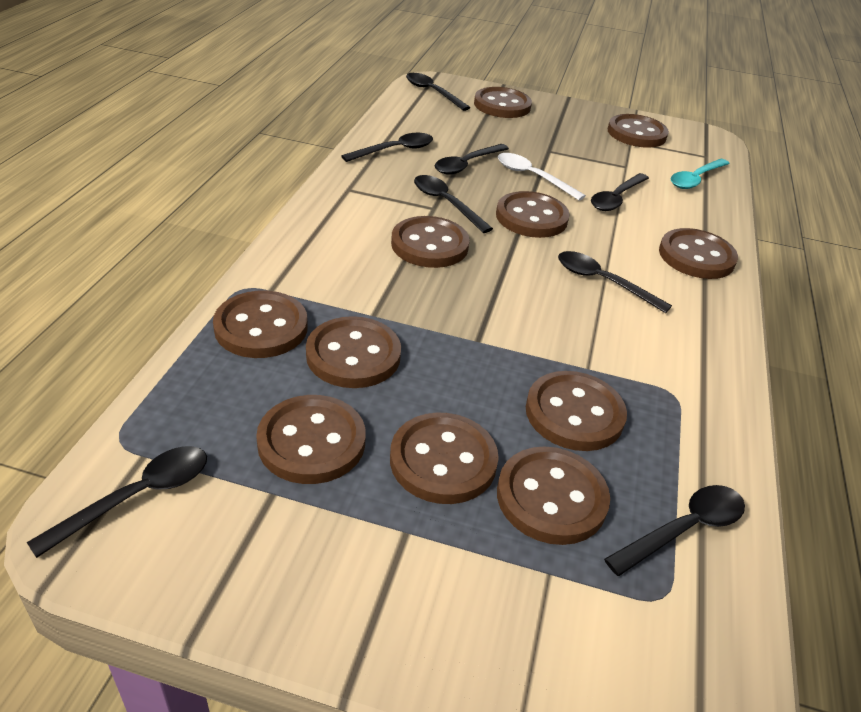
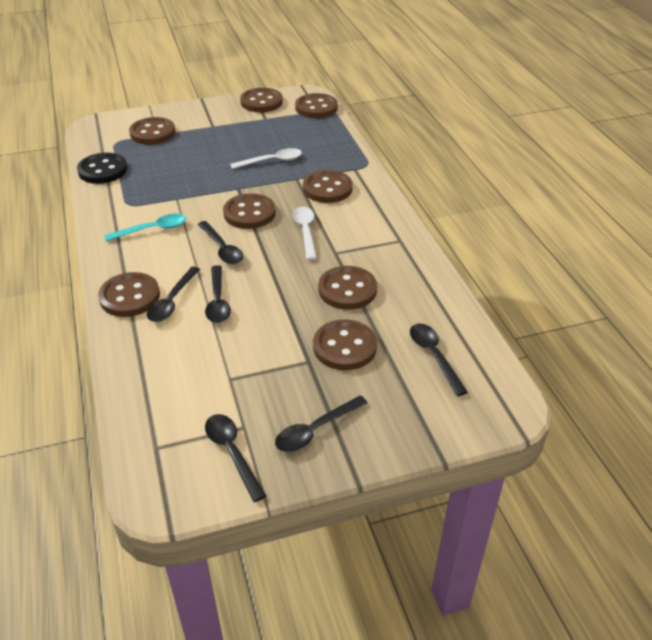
black button: none = 0 -> [77,153,128,184] = 1
black spoon: [27,446,207,558] [341,133,433,162] [406,73,471,111] [414,175,493,233] [435,144,509,175] [558,251,672,313] [591,173,649,211] [604,485,745,576] = 8 -> [147,267,201,322] [197,221,244,264] [205,265,231,323] [205,414,266,502] [275,395,368,452] [410,323,468,396] = 6
brown button: [213,291,308,358] [256,395,366,484] [306,316,401,388] [390,412,499,504] [391,216,470,268] [474,87,532,118] [496,191,570,238] [497,446,610,545] [526,371,627,451] [608,114,669,148] [659,228,738,279] = 11 -> [98,272,160,317] [129,117,175,145] [223,193,276,229] [240,88,283,112] [295,93,338,118] [303,170,353,203] [313,319,377,370] [318,266,377,310] = 8
white spoon: [498,153,586,201] = 1 -> [230,148,302,169] [292,206,317,260] = 2

